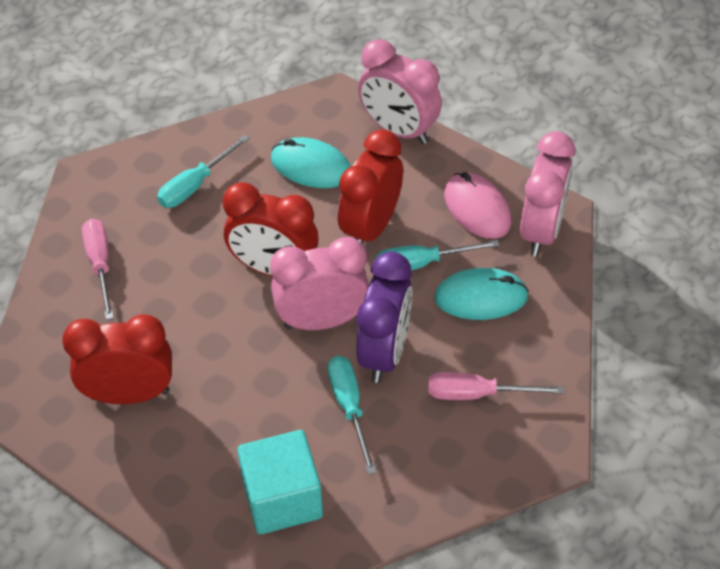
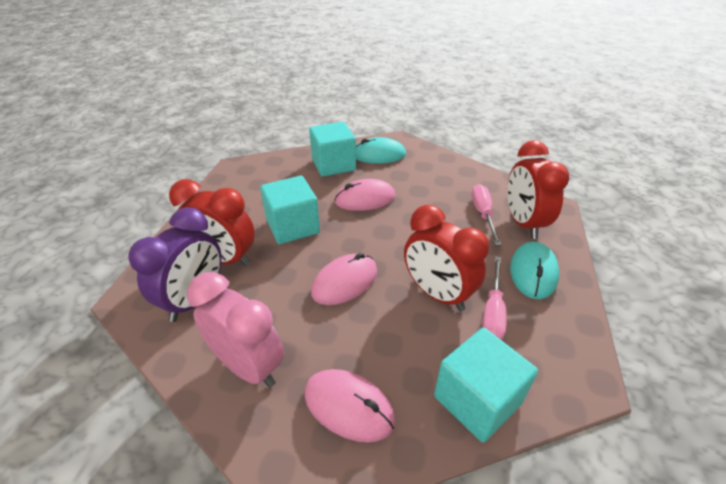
pink clock: [270,237,369,330] [358,39,442,144] [520,131,575,256] = 3 -> [187,272,284,387] = 1
pink mouse: [444,172,512,239] = 1 -> [305,369,395,443] [311,253,377,305] [335,179,395,211] = 3
turquoise cube: [237,430,323,534] = 1 -> [260,176,320,244] [309,122,356,177] [434,328,538,442] = 3
turquoise screwdriver: [157,135,250,208] [328,356,376,474] [376,240,500,270] = 3 -> none = 0

